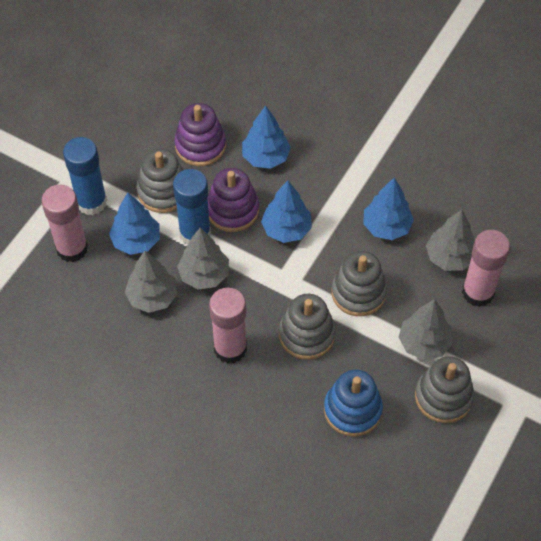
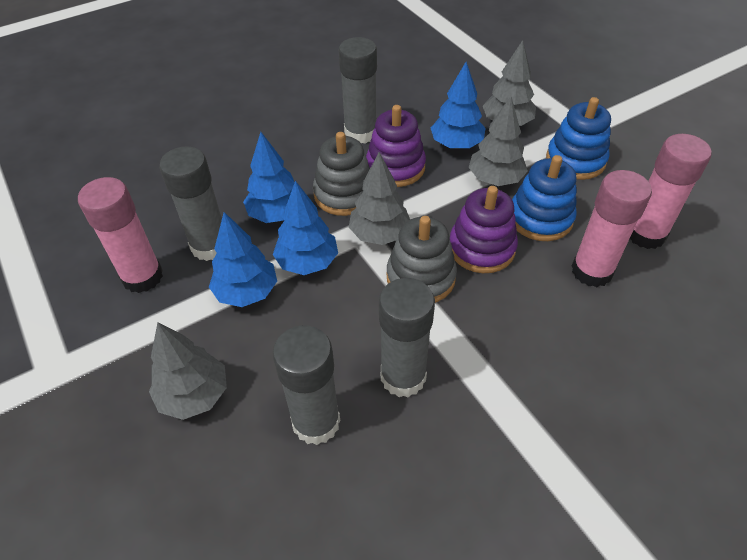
blue glue stick: [63,137,107,215] [173,169,211,245] = 2 -> none = 0
blue stacking toy: [324,370,383,437] = 1 -> [512,155,577,241] [546,97,611,180] = 2
grey glue stick: none = 0 -> [159,146,222,261] [273,325,340,445] [339,37,377,144] [379,278,435,397] = 4
grey stacking toy: [136,149,183,213] [279,294,336,360] [331,251,387,316] [415,356,474,423] = 4 -> [313,132,370,216] [387,216,457,303] = 2

